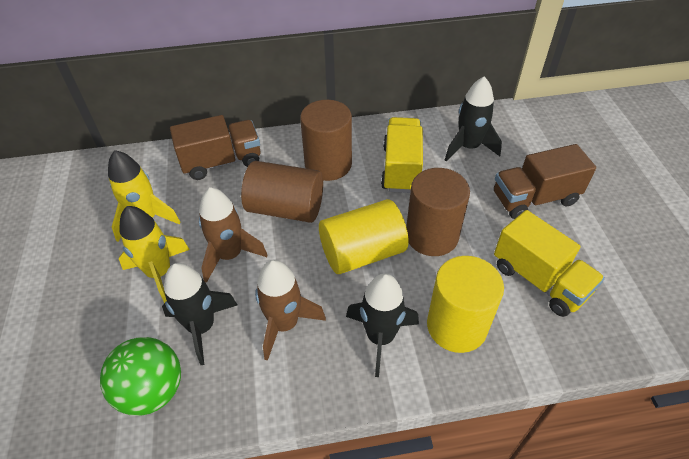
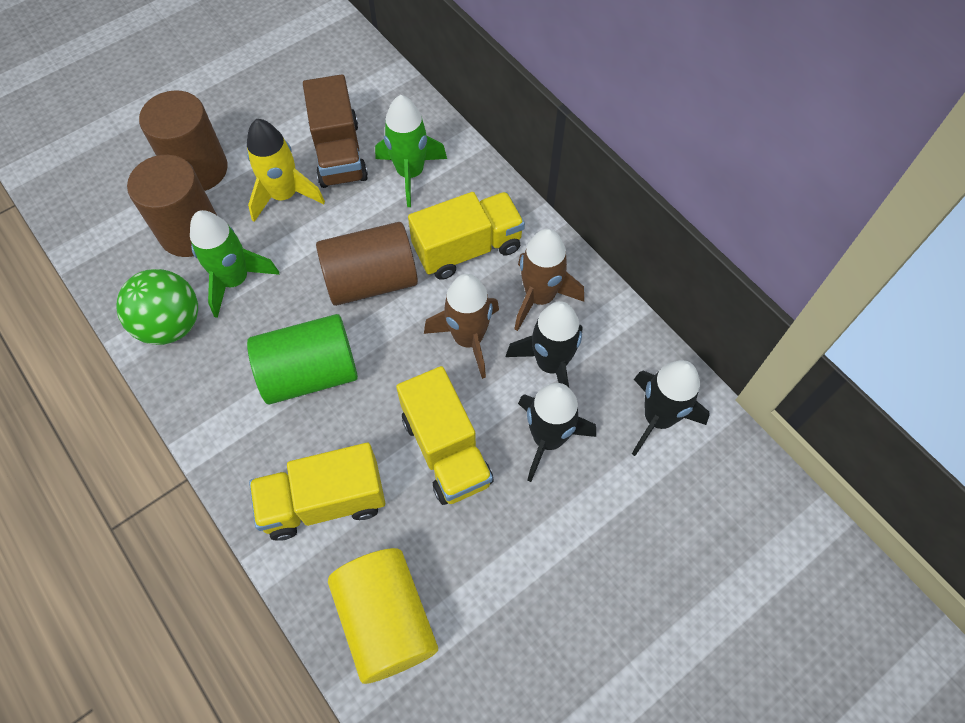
brown truck: [170,115,261,180] [494,144,596,219] = 2 -> [303,74,368,188] = 1
green cylinder: none = 0 -> [247,314,358,405] = 1
green rocket: none = 0 -> [190,210,280,318] [375,95,447,207] = 2
yellow cylinder: [319,199,409,274] [427,256,504,353] = 2 -> [328,548,438,684] = 1
yellow rocket: [108,150,181,242] [119,206,190,303] = 2 -> [247,119,325,222] = 1
yellow truck: [381,117,423,193] [494,210,605,317] = 2 -> [249,443,385,541] [396,366,494,505] [408,192,525,280] = 3

